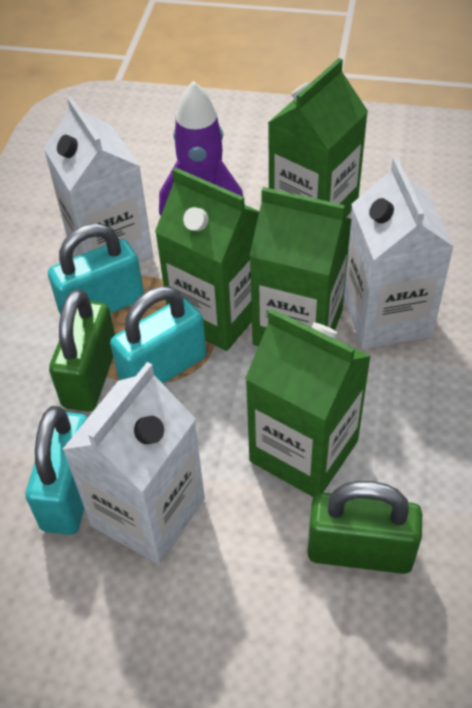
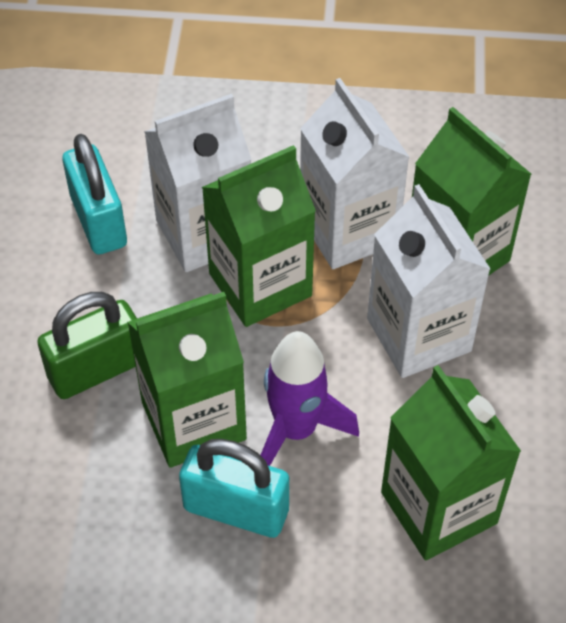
green padlock: [49,289,115,412] [307,481,422,574] = 2 -> [37,292,137,399] = 1
turquoise padlock: [26,406,87,535] [48,223,144,314] [110,286,206,384] = 3 -> [62,134,127,254] [179,439,289,538] = 2

